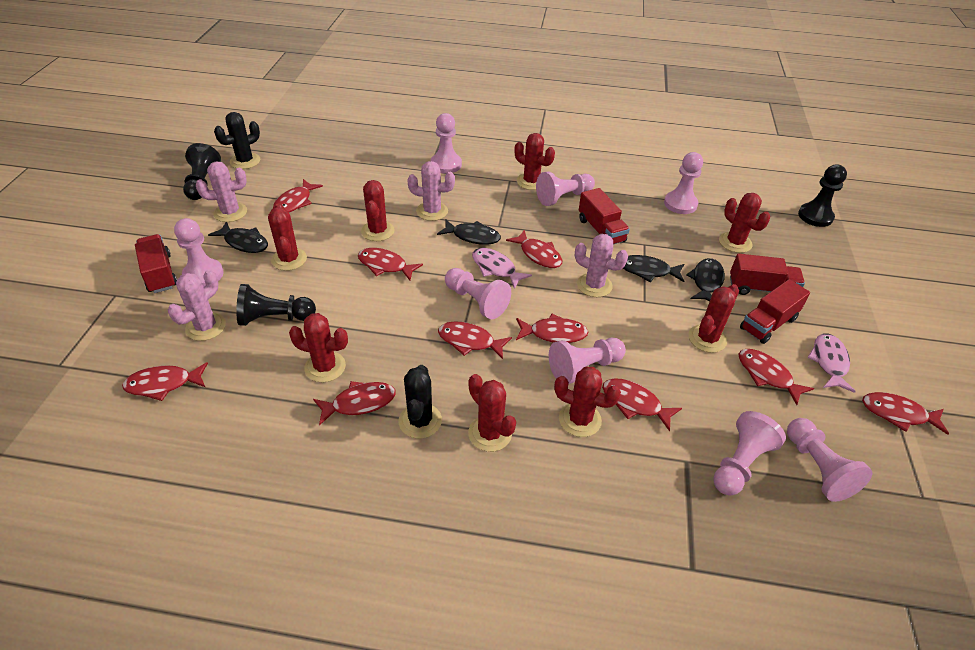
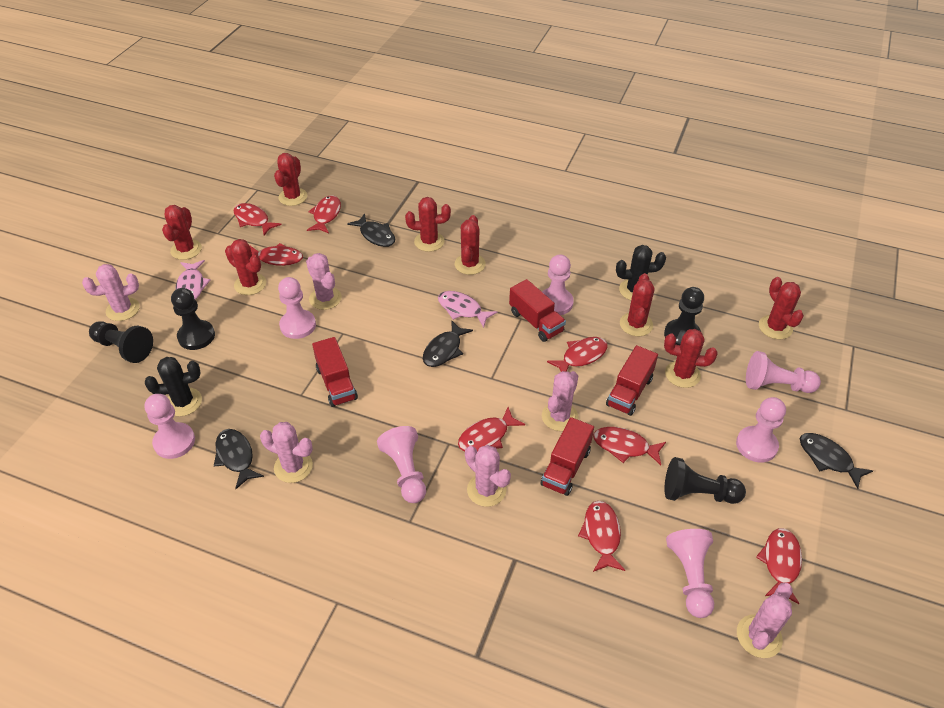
black pawn: [183,143,221,200] [236,284,316,326] [798,165,847,227] = 3 -> [89,321,153,363] [171,288,215,350] [664,287,704,345] [664,457,746,504] = 4
pink cactus: [168,270,226,341] [196,161,247,222] [407,161,455,221] [575,234,628,297] = 4 -> [82,264,140,321] [260,422,313,483] [306,253,342,310] [465,445,511,507] [542,371,578,431] [737,583,793,658] = 6
pink pawn: [174,218,224,287] [431,113,462,174] [445,268,511,319] [536,172,595,206] [549,338,626,384] [664,152,703,214] [713,411,786,496] [787,418,872,502] = 8 -> [145,394,195,459] [278,277,316,339] [377,426,426,503] [542,254,574,315] [666,529,714,618] [736,397,786,463] [746,351,821,393] = 7
red fish: [122,362,208,401] [273,179,323,213] [313,381,396,425] [358,248,423,280] [438,321,512,359] [506,230,562,268] [516,314,588,343] [602,378,682,431] [739,349,814,405] [862,392,949,435] = 10 -> [233,203,281,235] [250,243,303,266] [307,195,341,233] [458,407,525,452] [547,337,608,372] [578,501,625,572] [593,427,666,465] [756,528,802,604] = 8

